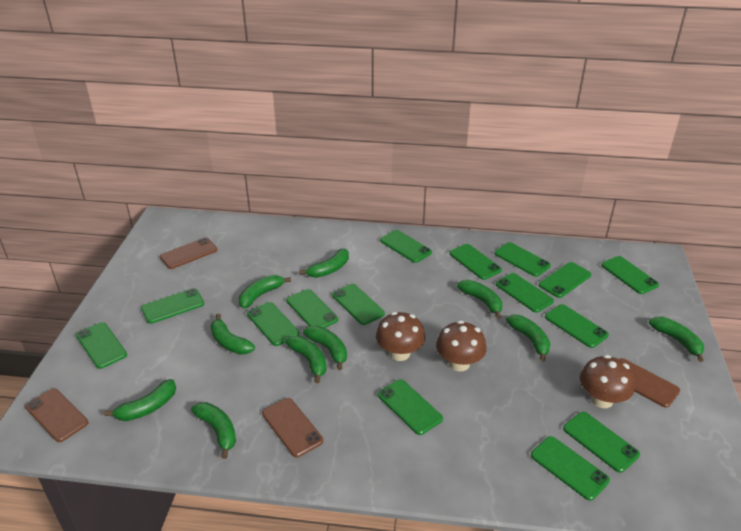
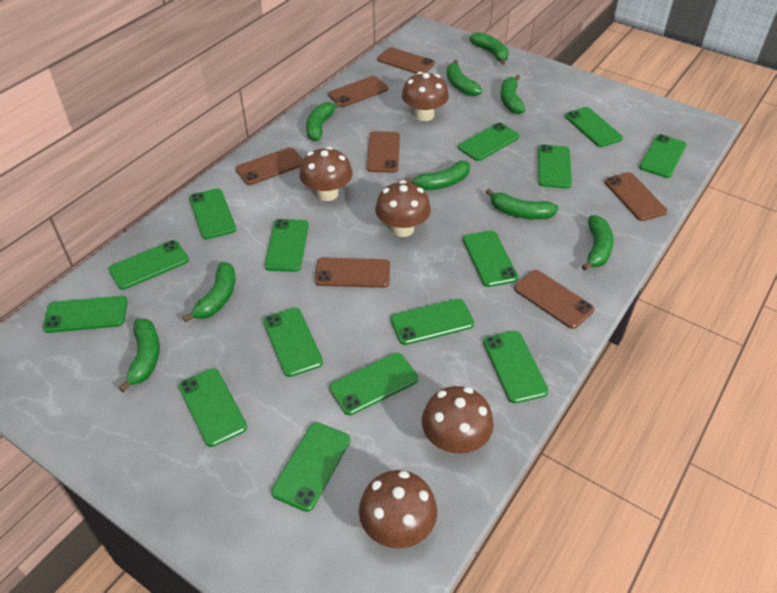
brown mushroom: [376,312,425,361] [436,321,487,371] [580,355,635,408] = 3 -> [299,147,352,201] [359,470,437,549] [375,180,431,237] [402,72,449,121] [422,386,494,454] = 5
brown phone: [25,388,88,442] [160,238,217,269] [262,398,323,457] [619,358,680,408] = 4 -> [236,147,303,185] [315,257,390,288] [328,76,388,107] [367,131,400,173] [377,47,435,74] [514,270,594,329] [605,172,667,221] = 7
green banana: [104,379,176,421] [191,402,236,459] [211,314,255,355] [239,275,291,308] [285,336,327,383] [299,248,349,278] [303,326,347,370] [457,280,502,319] [506,315,550,362] [649,317,704,362] = 10 -> [119,319,160,392] [182,262,235,322] [306,101,342,141] [405,161,470,190] [447,60,483,96] [469,32,509,65] [486,189,558,219] [500,75,525,114] [582,215,614,271] = 9

